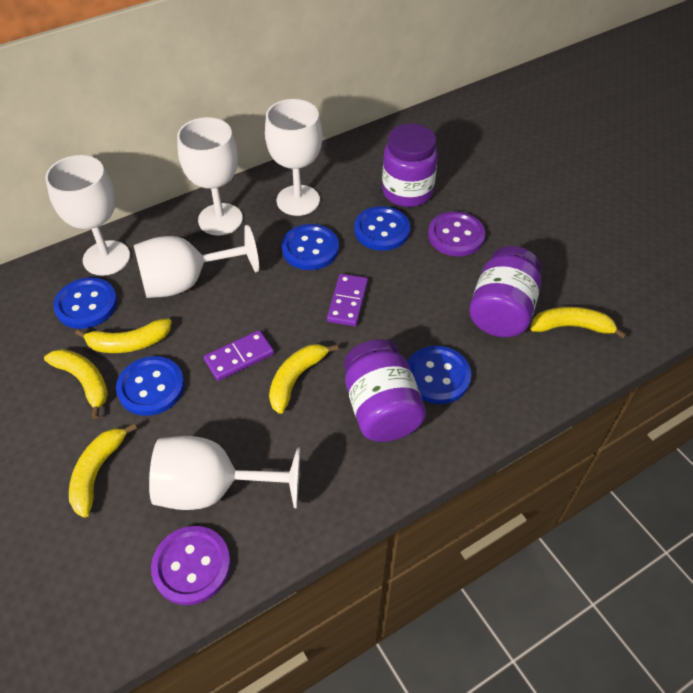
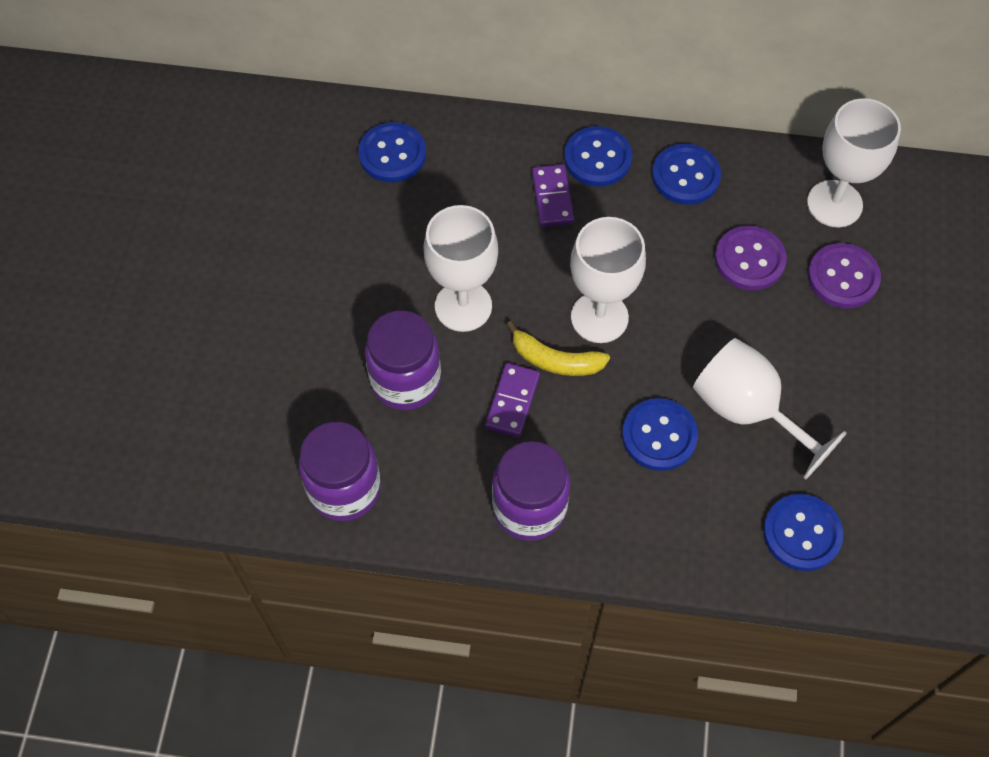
white goblet: [45,155,130,276] [134,225,259,298] [149,436,300,510] [177,117,243,235] [265,99,322,216] = 5 -> [423,205,498,332] [570,217,646,343] [693,338,847,480] [807,98,901,227] = 4
yellow banana: [44,349,108,419] [69,423,137,518] [75,319,172,353] [269,344,339,414] [530,307,627,339] = 5 -> [506,321,610,376] = 1

